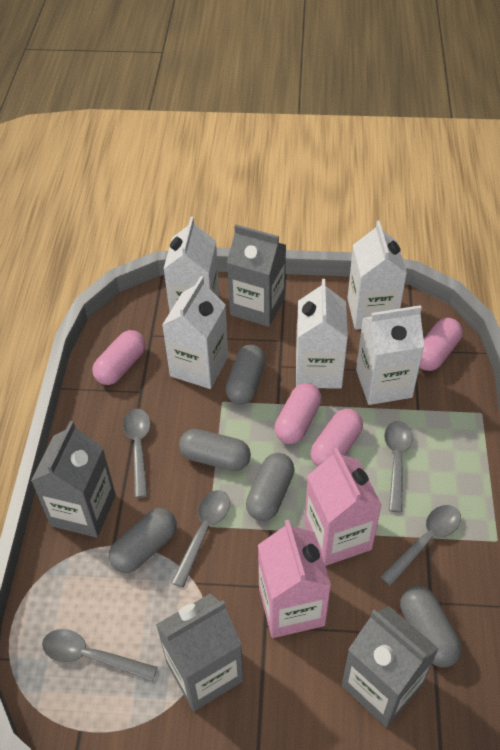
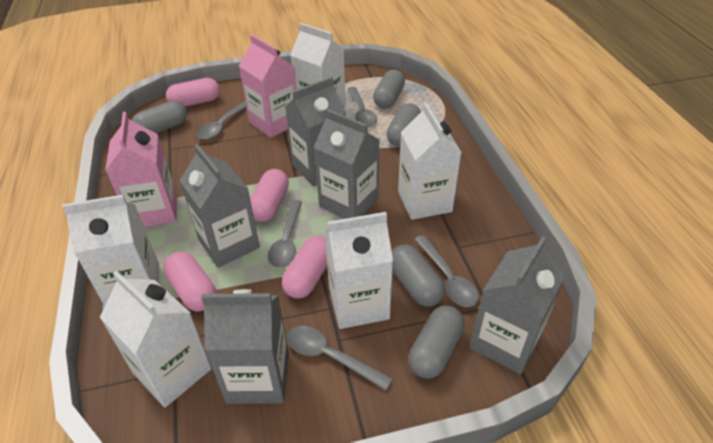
grey carton: [31,421,116,538] [156,593,243,711] [227,224,286,327] [342,606,439,727] = 4 -> [180,144,260,268] [201,289,289,404] [285,76,346,187] [314,109,379,219] [470,236,565,375] = 5

